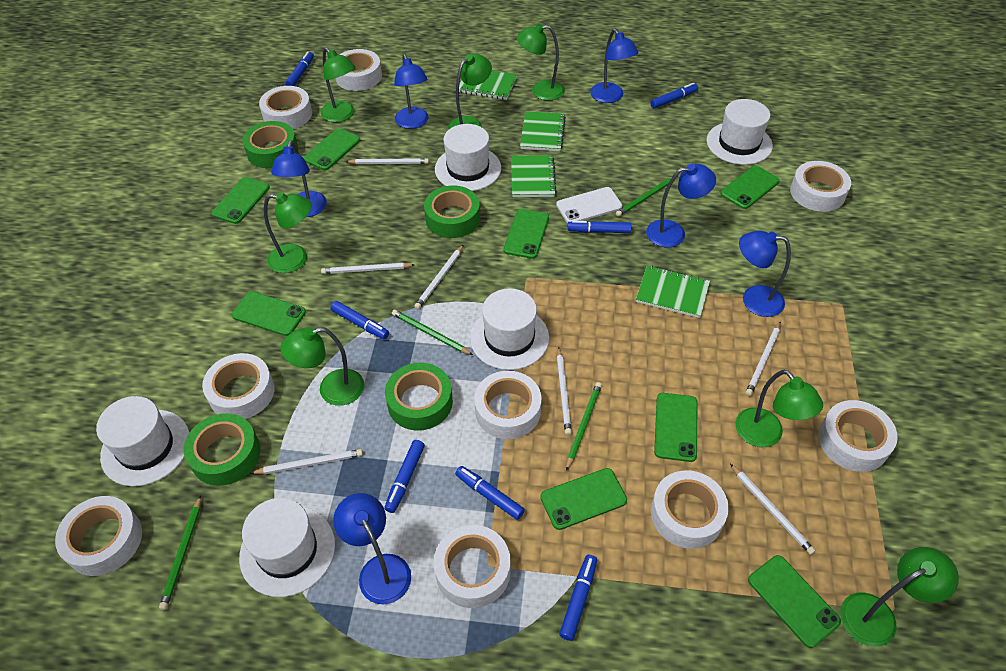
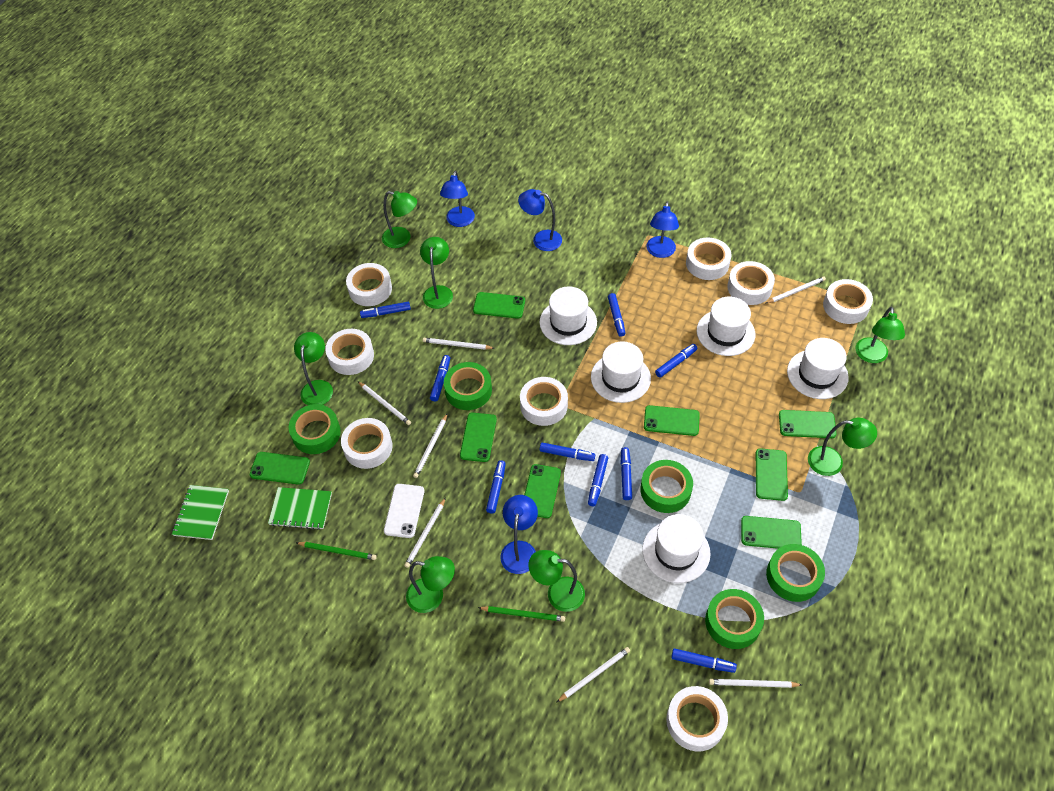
blue lamp: [271,141,327,217] [333,493,411,604] [394,54,429,129] [590,29,638,103] [646,164,716,247] [739,231,791,317] = 6 -> [440,171,475,227] [500,495,538,574] [518,189,562,251] [646,201,679,258] = 4
blue marker: [286,51,314,86] [330,301,389,339] [384,440,425,513] [455,466,525,520] [559,555,597,641] [568,221,632,233] [650,83,698,109] = 7 -> [360,302,411,318] [430,355,450,401] [486,460,506,514] [539,443,595,461] [588,454,608,506] [608,293,625,337] [620,447,632,500] [655,344,697,378] [671,648,737,673] = 9
green notebook: [459,71,517,100] [511,155,557,197] [520,111,566,151] [636,266,710,318] = 4 -> [172,485,229,540] [268,487,332,530] = 2
green pencil: [159,496,201,610] [392,310,473,355] [566,382,602,471] [616,177,677,217] = 4 -> [296,542,377,560] [478,606,565,622] = 2
green tape: [184,413,260,486] [242,121,298,168] [385,363,453,431] [424,186,480,238] = 4 -> [289,404,341,454] [444,362,492,410] [640,460,693,513] [705,589,764,649] [766,544,825,602] = 5
white tape: [55,496,142,576] [202,353,275,419] [259,86,312,129] [335,49,382,91] [434,525,511,608] [474,371,541,439] [651,470,729,549] [790,161,851,212] [819,400,898,472] = 9 -> [325,329,374,375] [341,418,393,469] [346,263,392,306] [520,377,568,426] [666,686,728,751] [686,237,731,280] [727,261,775,305] [823,279,873,324] = 8

